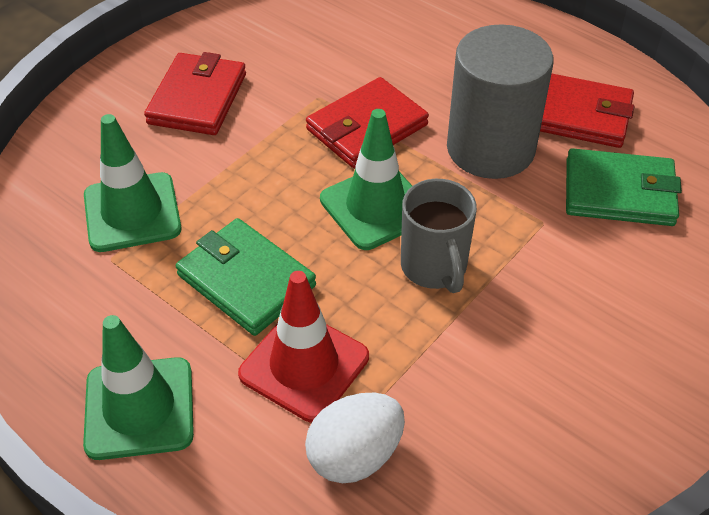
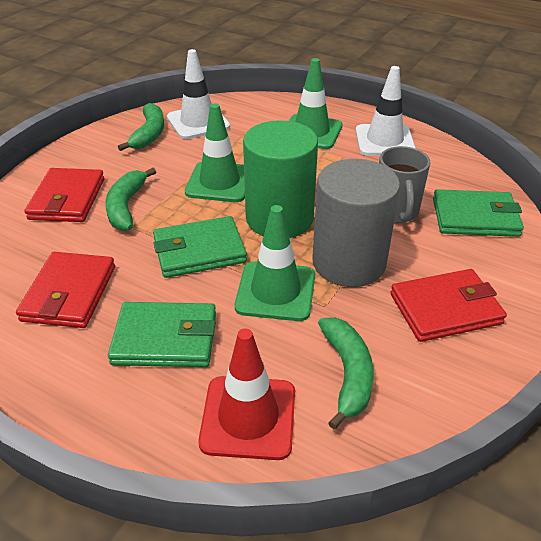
green banana: none = 0 -> [105,168,156,231] [118,103,164,151] [318,317,374,429] = 3
green cylinder: none = 0 -> [243,121,318,238] = 1
green wallet: [176,218,316,336] [566,148,682,226] = 2 -> [108,302,216,367] [153,216,247,278] [433,189,524,237] = 3
white egg: [305,393,405,483] = 1 -> none = 0
white traffic cone: none = 0 -> [167,49,230,139] [355,66,416,156] = 2

